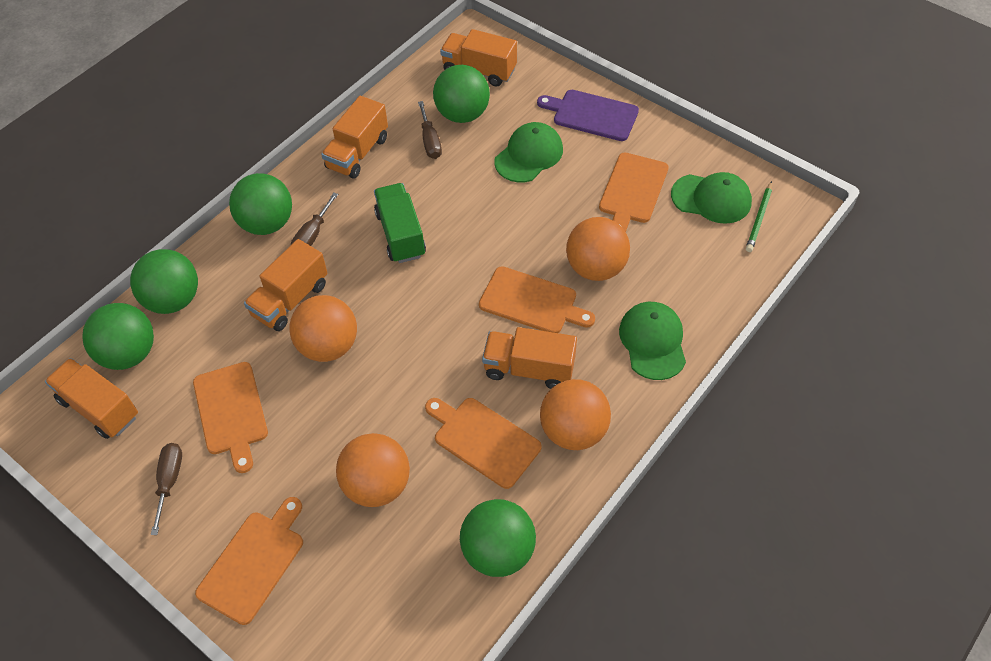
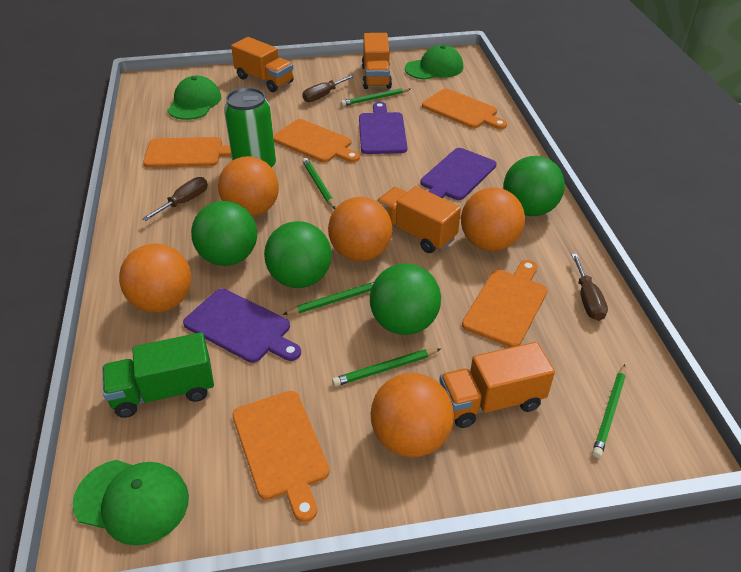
green ball: [82,303,154,370] [130,249,198,314] [229,173,292,235] [433,65,490,123] [460,499,536,577] = 5 -> [191,201,257,266] [264,221,332,288] [370,263,441,335] [503,156,565,216] = 4
green can: none = 0 -> [224,87,276,167] = 1
green pencil: [746,181,772,252] = 1 -> [283,282,374,315] [302,158,335,209] [332,348,441,386] [341,88,411,106] [592,364,626,458] = 5
orange ball: [289,295,357,362] [336,433,410,507] [540,379,611,450] [566,217,630,281] = 4 -> [119,243,192,313] [218,156,279,217] [328,197,392,261] [371,373,454,457] [461,188,525,251] = 5
orange truck: [45,358,138,439] [244,239,328,331] [321,96,388,179] [440,29,517,87] [482,327,577,389] = 5 -> [231,37,294,92] [362,33,392,89] [377,186,461,253] [439,342,555,428] = 4
purple cutting board: [537,90,639,141] = 1 -> [183,289,301,363] [359,102,407,154] [421,148,496,200] = 3

